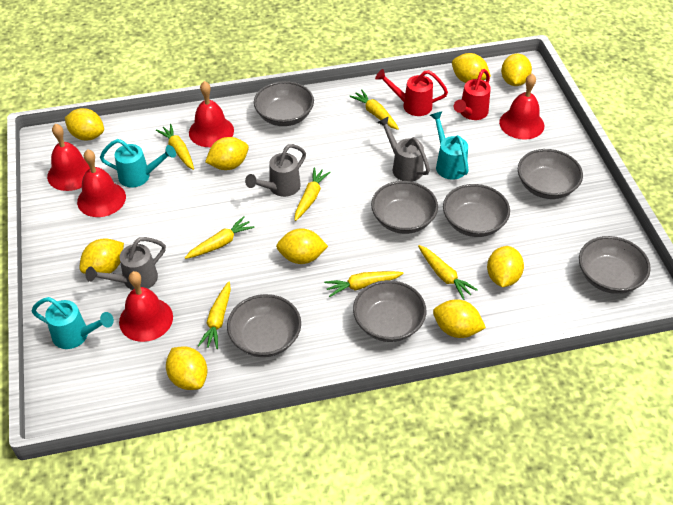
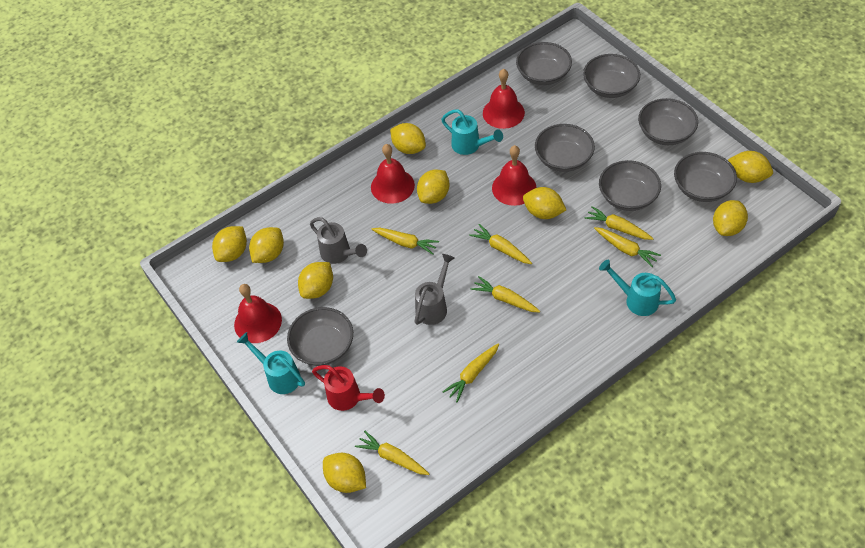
grey watering can: [85,237,166,290] [245,144,306,197] [377,116,430,182] = 3 -> [310,217,367,264] [414,254,455,325] = 2
red bell: [47,124,90,191] [77,149,126,217] [119,271,173,342] [189,81,234,147] [499,74,544,140] = 5 -> [234,284,282,343] [371,144,415,204] [483,69,525,129] [492,145,537,206] = 4
red watering can: [375,69,448,116] [454,69,491,120] = 2 -> [312,365,385,411] = 1

